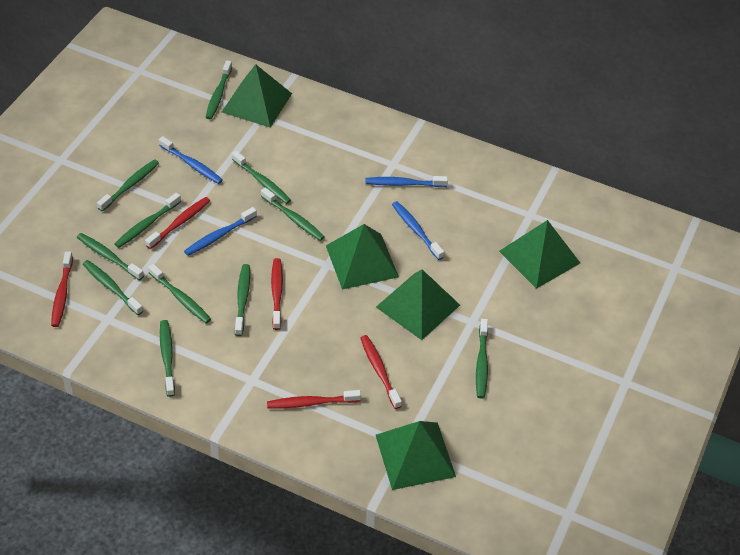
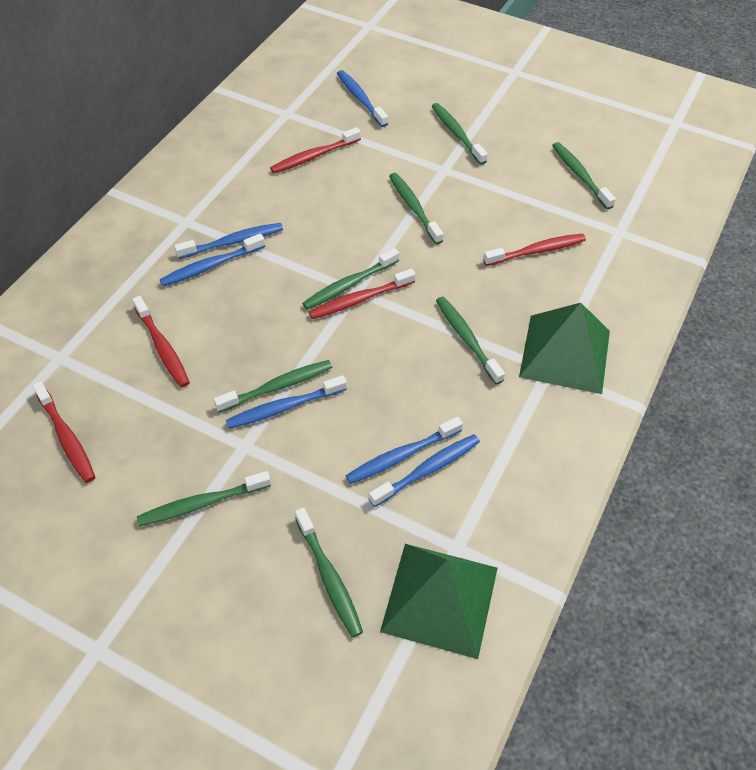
blue toothbrush: [159,136,223,184] [184,207,257,256] [365,176,448,187] [392,201,444,260] = 4 -> [160,233,265,287] [174,223,283,259] [226,375,347,429] [337,70,388,127] [345,417,463,484] [369,434,480,507] = 6
green pyramid: [222,64,292,128] [326,224,399,289] [376,269,460,340] [376,421,456,490] [499,220,580,289] = 5 -> [380,544,498,659] [519,303,610,394] = 2
green toothbrush: [77,233,144,280] [83,260,143,315] [97,159,159,211] [114,193,181,248] [148,264,211,323] [160,320,175,397] [206,60,232,119] [232,151,291,204] [235,264,250,336] [261,187,325,241] [476,319,488,398] = 11 -> [137,471,271,526] [214,360,332,413] [295,508,363,638] [302,248,399,310] [389,173,444,244] [432,103,488,165] [436,297,505,384] [552,142,616,210] = 8

